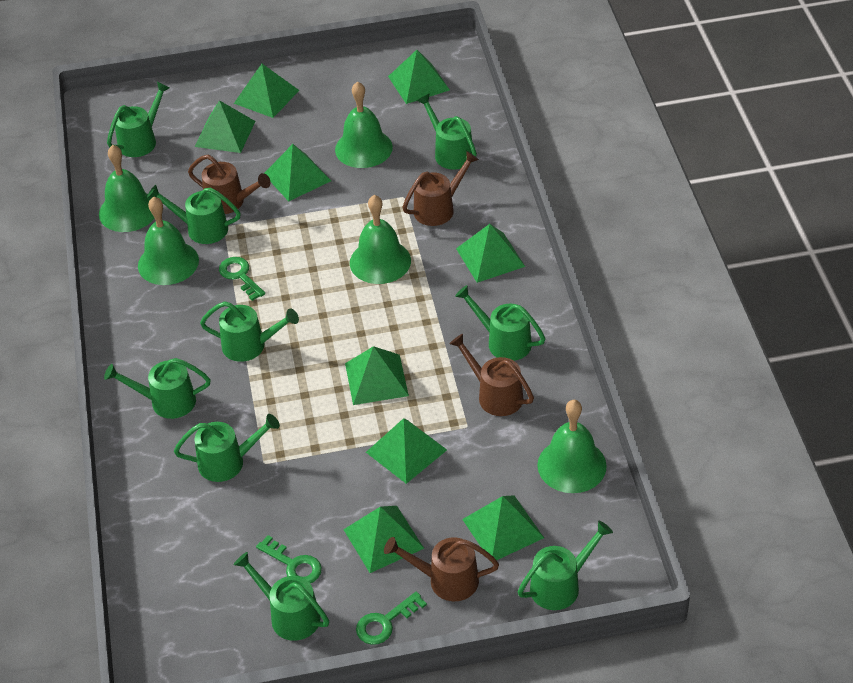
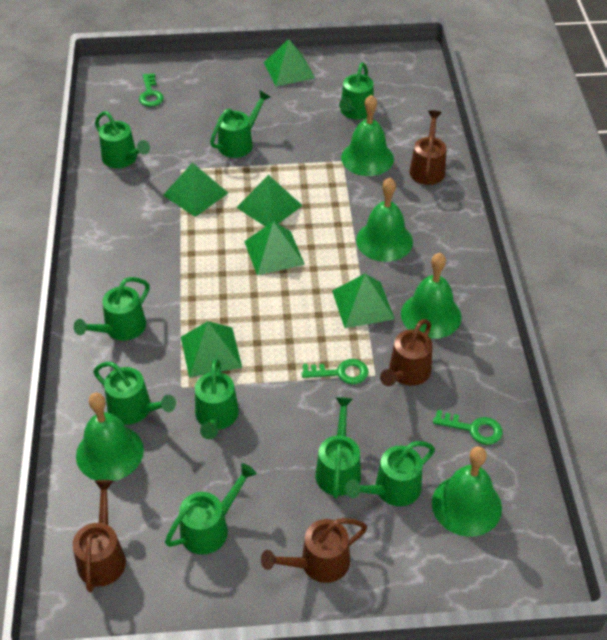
green pyramid: [194,100,255,153] [234,64,299,118] [264,144,331,201] [343,506,424,573] [345,346,409,405] [366,418,447,484] [388,50,450,104] [456,224,525,283] [462,496,544,563] = 9 -> [163,162,228,217] [181,321,242,377] [236,175,303,227] [244,221,305,275] [263,39,315,86] [332,274,394,328] = 6

